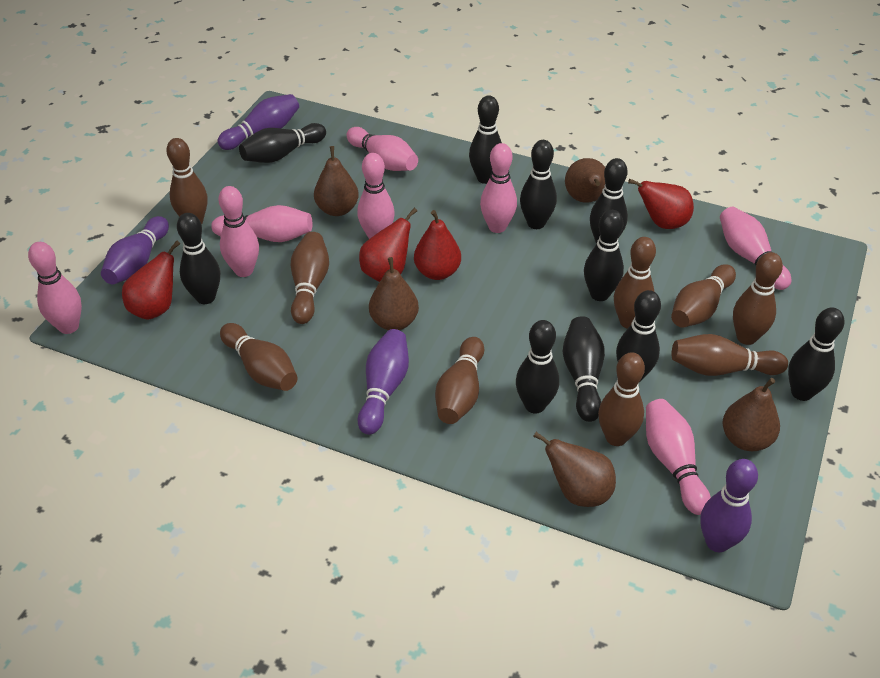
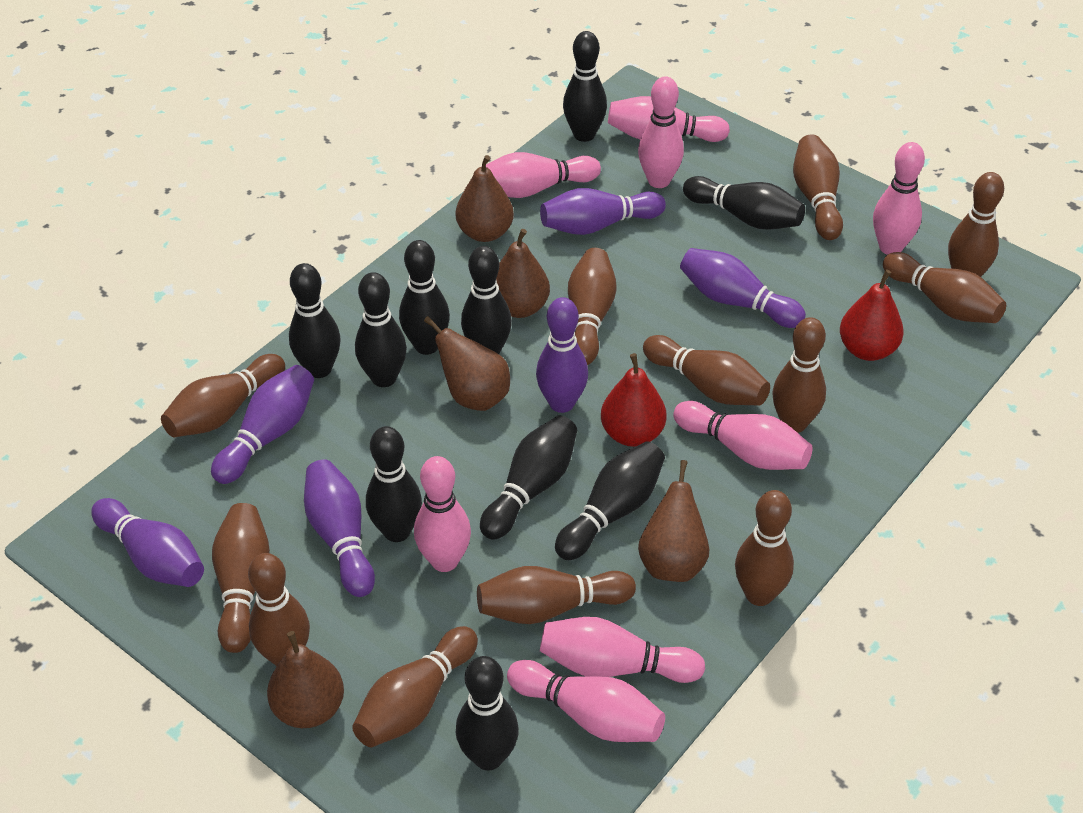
brown bowling pin: [166,138,207,224] [220,323,297,391] [291,232,329,324] [435,337,484,424] [598,352,645,446] [614,237,656,329] [671,264,736,328] [672,334,788,376] [733,252,783,345] = 9 -> [161,354,285,437] [212,503,270,653] [248,553,310,666] [352,626,478,747] [477,566,636,624] [568,248,617,365] [643,335,770,406] [735,490,794,606] [772,317,826,433] [793,134,843,240] [883,252,1006,323] [948,172,1004,277] = 12
purple bowling pin: [101,216,169,284] [218,94,299,150] [358,329,409,435] [700,459,758,552] = 4 -> [91,498,204,587] [211,365,314,484] [304,459,375,597] [536,297,588,413] [540,188,666,235] [680,248,806,328] = 6
red pear: [122,241,180,320] [359,208,417,282] [414,210,461,280] [628,179,694,229] = 4 -> [601,353,666,447] [840,270,904,361] = 2

